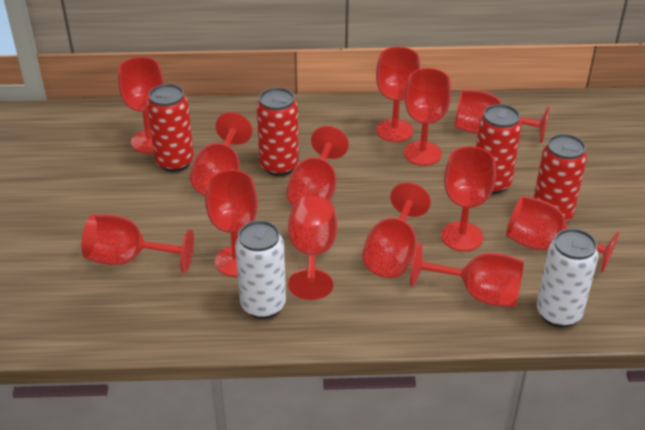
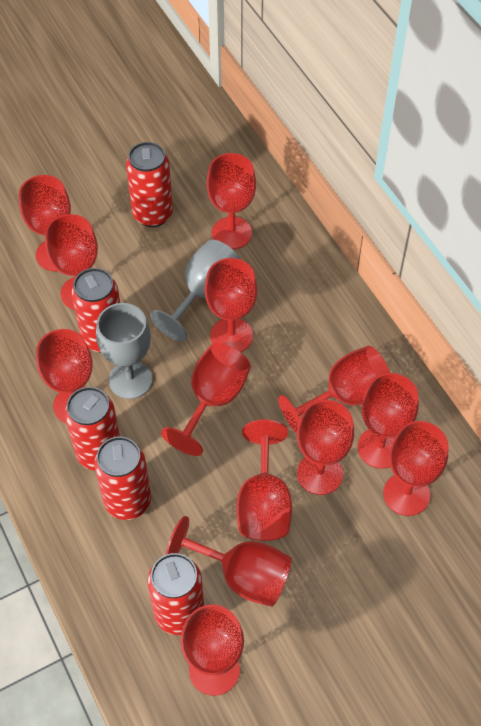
grey goblet: none = 0 -> [96,303,153,399] [150,240,240,341] = 2
red can: [147,84,194,172] [257,88,299,176] [476,104,522,194] [534,134,587,222] = 4 -> [65,387,120,470] [71,268,120,352] [94,437,151,520] [126,142,173,227] [148,553,204,635] = 5
white can: [235,221,286,319] [537,228,599,327] = 2 -> none = 0

